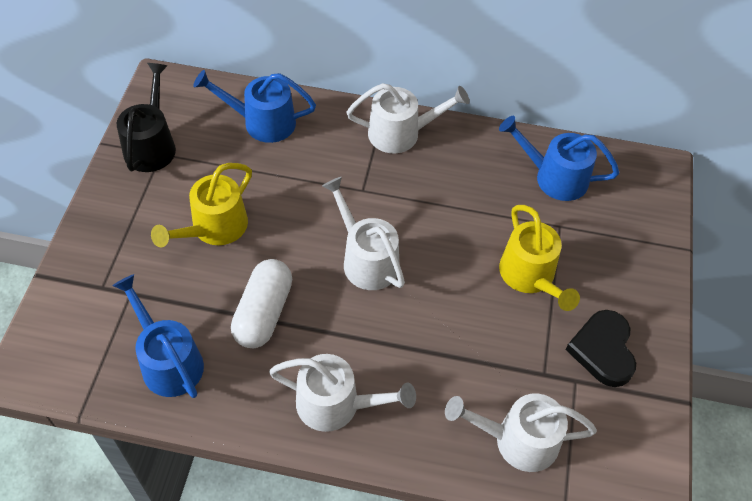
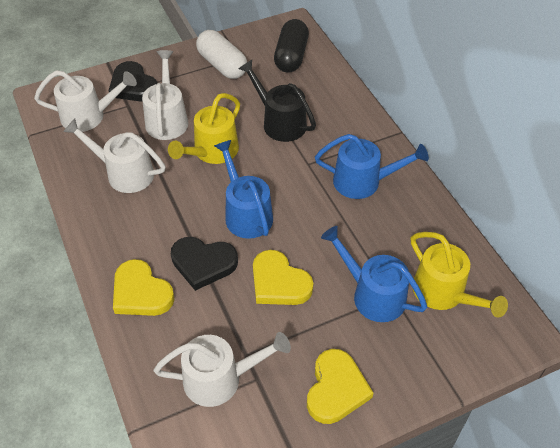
black capsule: none = 0 -> [274,19,309,72] = 1
black heart: [565,310,636,387] = 1 -> [109,61,157,101] [171,237,238,291] = 2
yellow heart: none = 0 -> [113,259,175,316] [253,250,313,305] [307,349,373,424] = 3

